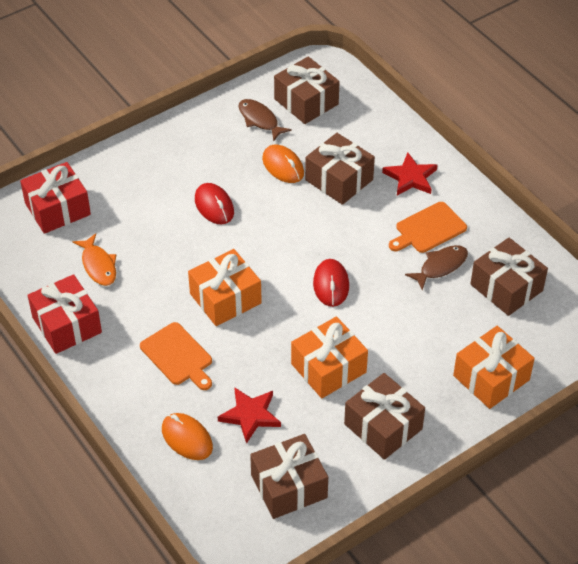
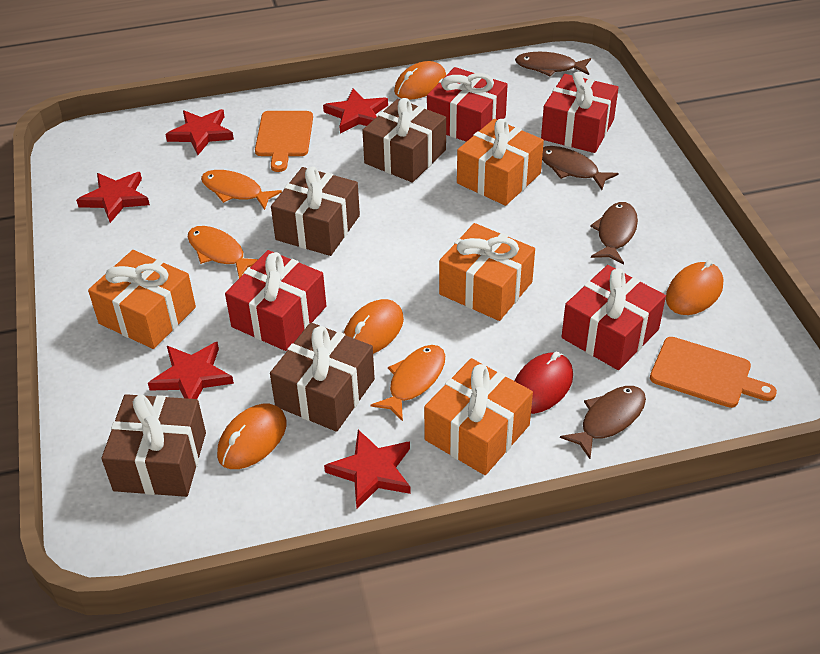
brown fish: [239,99,292,141] [405,245,468,290] = 2 -> [515,52,591,76] [542,146,619,190] [560,386,646,459] [590,202,638,264] = 4
brown gift: [250,434,328,519] [274,56,340,124] [305,133,375,205] [344,373,425,460] [470,238,548,316] = 5 -> [101,394,206,497] [270,322,375,432] [271,167,360,256] [362,98,446,183] = 4
orange fish: [73,233,116,286] = 1 -> [188,226,258,278] [201,170,282,210] [371,345,445,421] = 3
orange gift: [188,249,262,326] [291,316,368,398] [453,326,535,409] = 3 -> [88,250,196,349] [424,358,533,475] [439,223,535,321] [457,119,544,206] = 4
orange mouse: [162,413,213,460] [262,145,304,183] = 2 -> [217,404,287,469] [344,299,404,354] [394,61,446,100] [666,260,723,315] = 4
red gift: [20,162,91,234] [27,274,102,354] = 2 -> [225,250,326,351] [427,67,508,142] [541,72,619,153] [562,265,666,370] = 4
red mouse: [195,183,234,224] [313,259,349,307] = 2 -> [514,352,573,414] = 1
red star: [218,387,281,444] [382,152,438,195] = 2 -> [76,172,150,223] [148,342,234,399] [165,109,234,155] [323,89,388,134] [324,430,411,508] = 5

